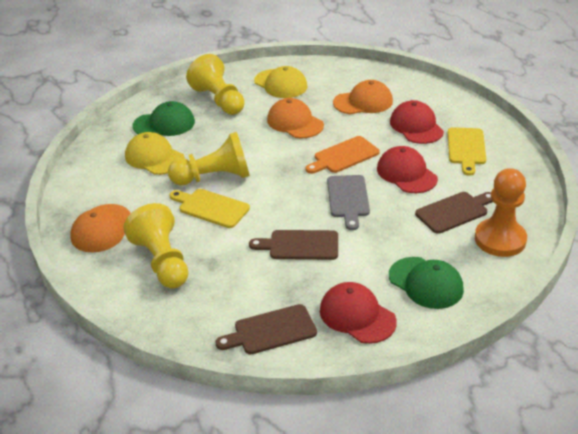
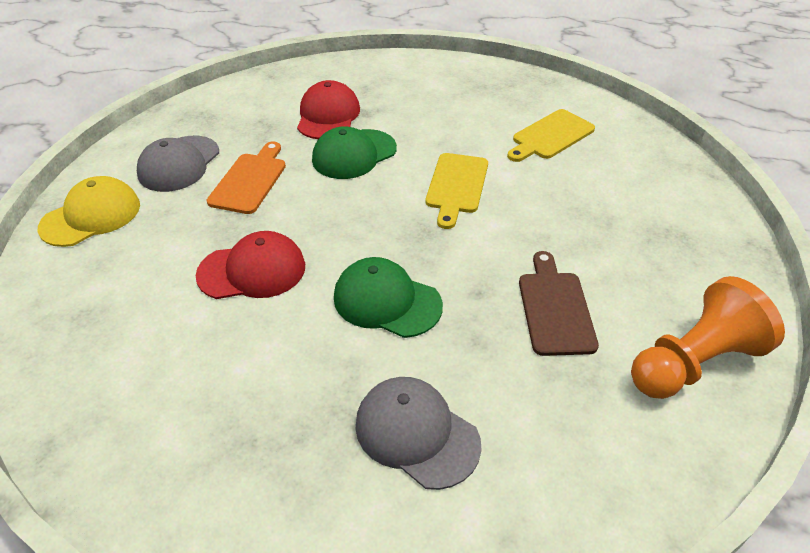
brown cutting board: [215,304,317,355] [249,230,338,260] [415,192,493,234] = 3 -> [519,251,599,356] = 1
grey cap: none = 0 -> [137,136,219,192] [355,377,482,490] = 2
grey cutting board: [327,175,370,230] = 1 -> none = 0
orange cap: [70,204,131,252] [267,98,324,138] [333,80,393,114] = 3 -> none = 0
red cap: [320,282,397,344] [377,146,438,193] [390,100,444,144] = 3 -> [196,231,305,299] [297,80,360,139] = 2
yellow cap: [125,132,185,175] [254,66,308,98] = 2 -> [38,176,140,247] = 1
yellow pawn: [123,203,188,289] [168,132,250,185] [186,54,245,115] = 3 -> none = 0

